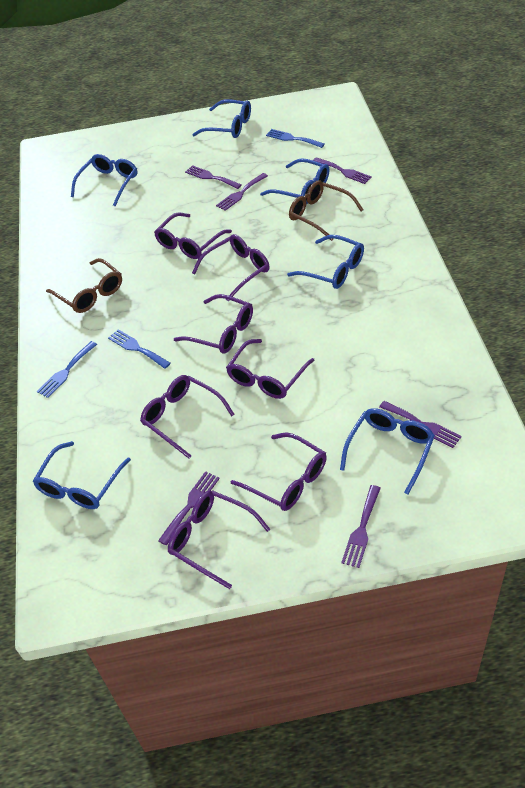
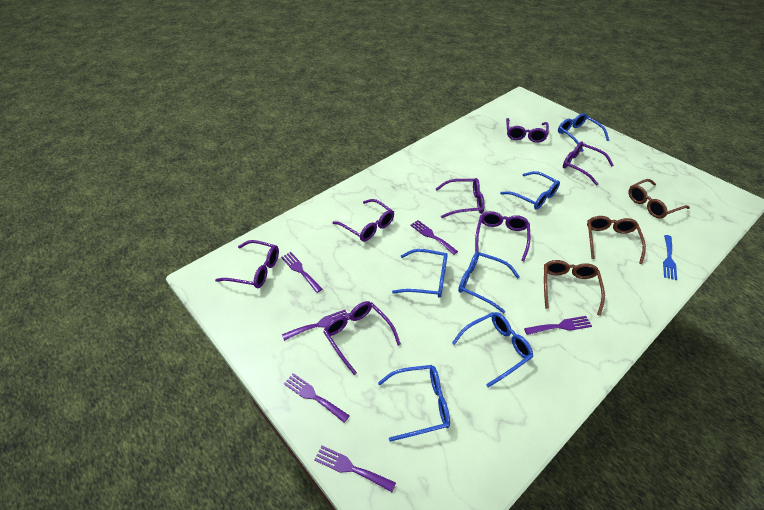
blue fork: [37,341,97,398] [108,329,171,369] [266,129,325,148] = 3 -> [663,235,677,280] = 1
brown glasses: [46,258,122,313] [289,180,364,241] = 2 -> [544,260,605,316] [587,216,646,264] [628,179,690,219] = 3

